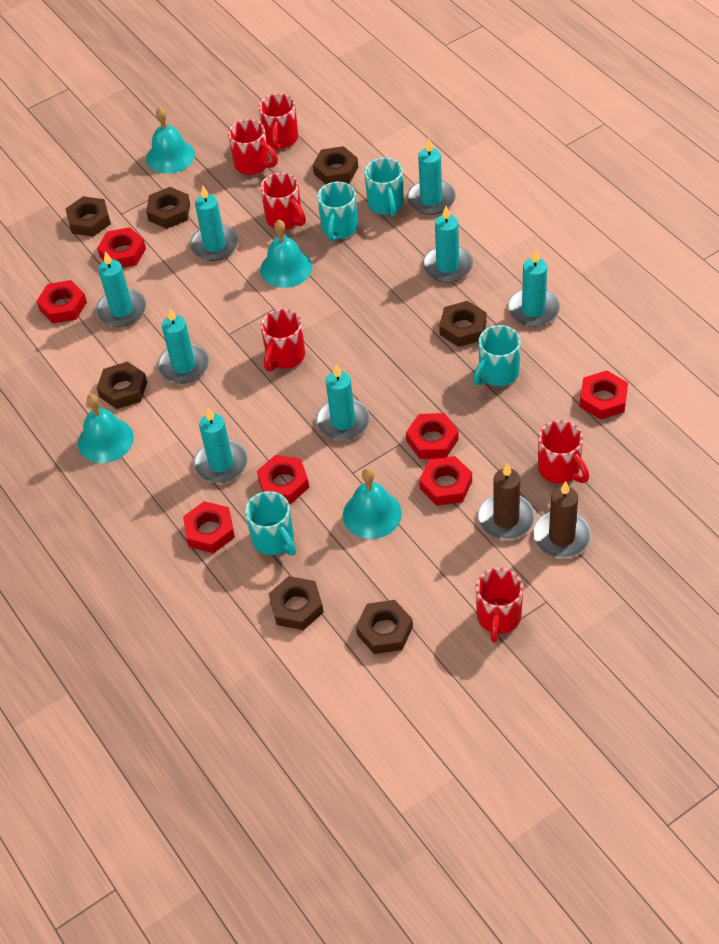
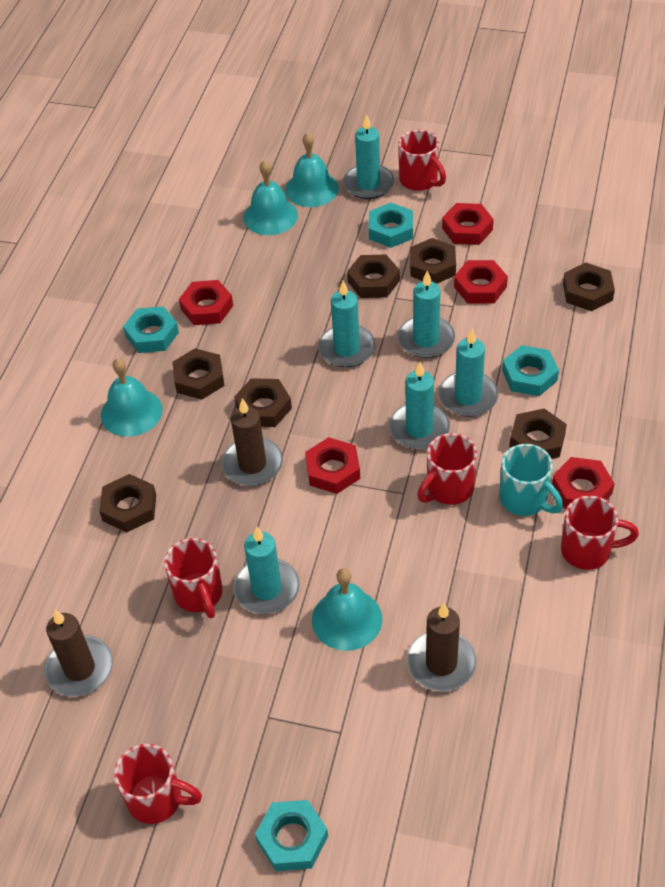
brown candle: [478,463,535,540] [533,481,591,558] = 2 -> [44,610,113,697] [221,398,283,486] [407,603,477,691] = 3
red mug: [228,119,278,175] [259,93,298,151] [260,173,306,229] [260,309,305,371] [476,568,523,643] [538,420,589,484] = 6 -> [114,744,202,824] [164,538,223,618] [398,130,446,191] [417,433,477,505] [561,496,639,570] = 5
red nut: [37,280,87,323] [97,227,146,268] [183,501,235,553] [257,455,309,504] [406,413,459,459] [419,456,472,506] [579,371,628,420] = 7 -> [179,280,233,325] [305,437,360,494] [442,203,494,245] [454,260,508,304] [552,457,615,509] = 5
turquoise candle: [96,251,146,327] [157,307,209,384] [190,185,239,261] [193,408,248,483] [316,364,370,441] [407,139,456,215] [423,206,473,283] [508,250,560,327] = 8 -> [233,526,300,614] [318,281,376,368] [343,114,394,199] [389,362,450,450] [398,271,455,358] [438,329,498,417] = 6
turquoise mug: [245,491,296,556] [317,182,358,242] [364,158,404,216] [473,325,521,386] = 4 -> [499,444,563,516] = 1
turquoise nut: none = 0 -> [123,306,179,353] [255,800,328,871] [369,203,413,248] [502,345,559,396] = 4

